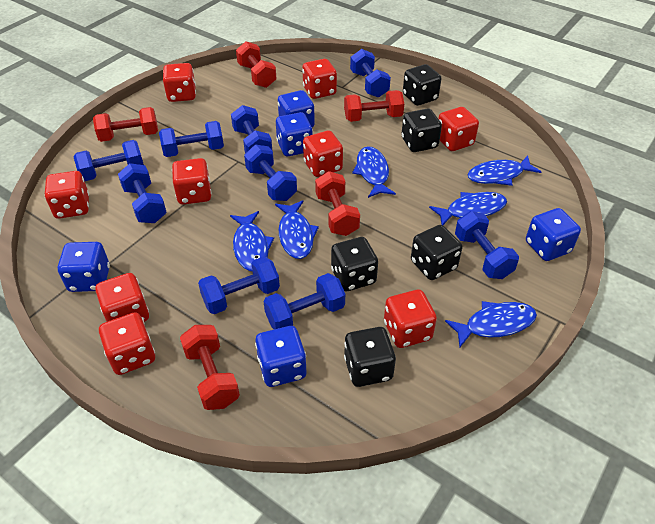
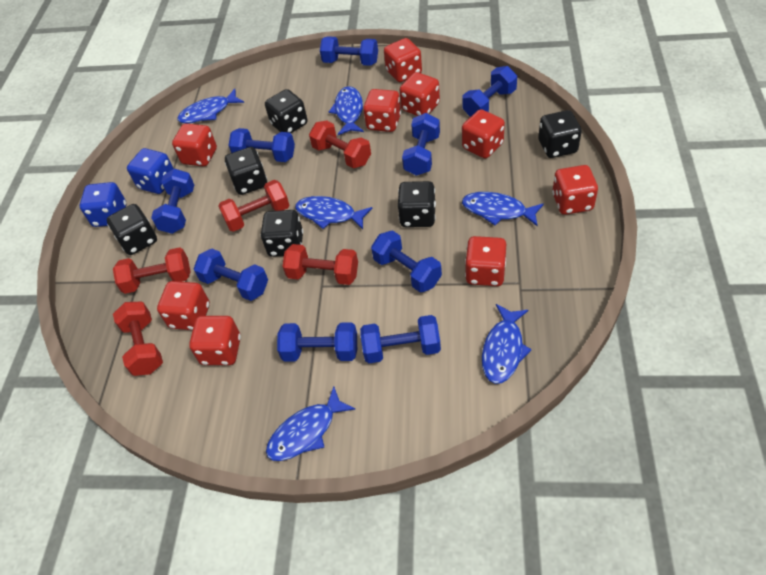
black dice: [331,237,378,291] [344,327,396,387] [401,108,442,152] [403,64,441,106] [411,225,462,280] = 5 -> [107,204,157,255] [225,147,267,195] [261,210,303,257] [265,89,308,133] [398,181,436,227] [538,110,582,158] = 6
blue dice: [58,242,110,292] [255,326,306,387] [276,112,313,156] [278,90,315,128] [526,208,581,261] = 5 -> [80,182,127,227] [127,148,174,194] = 2

